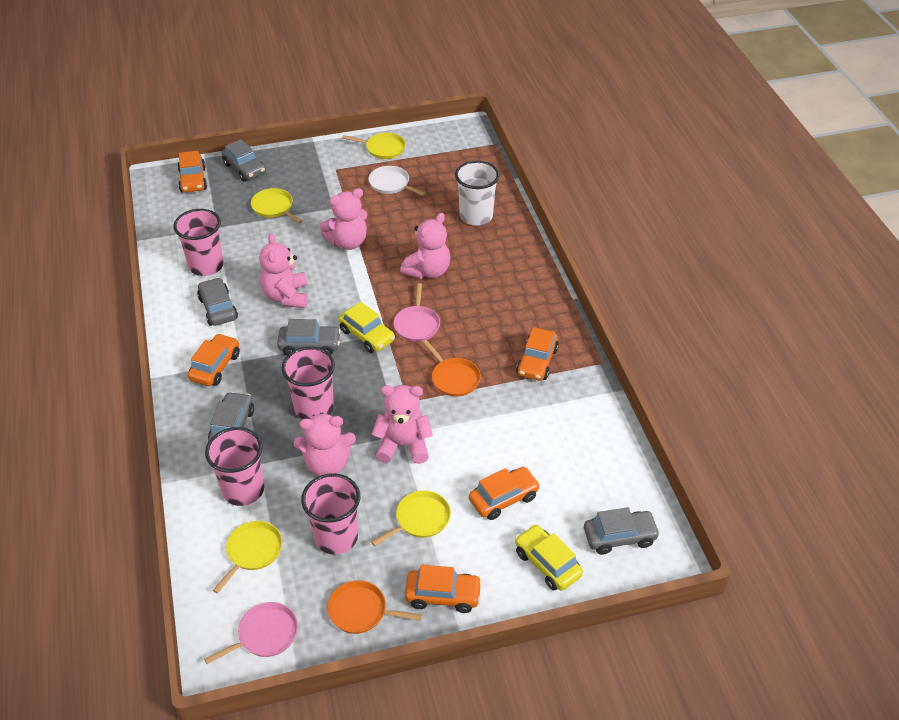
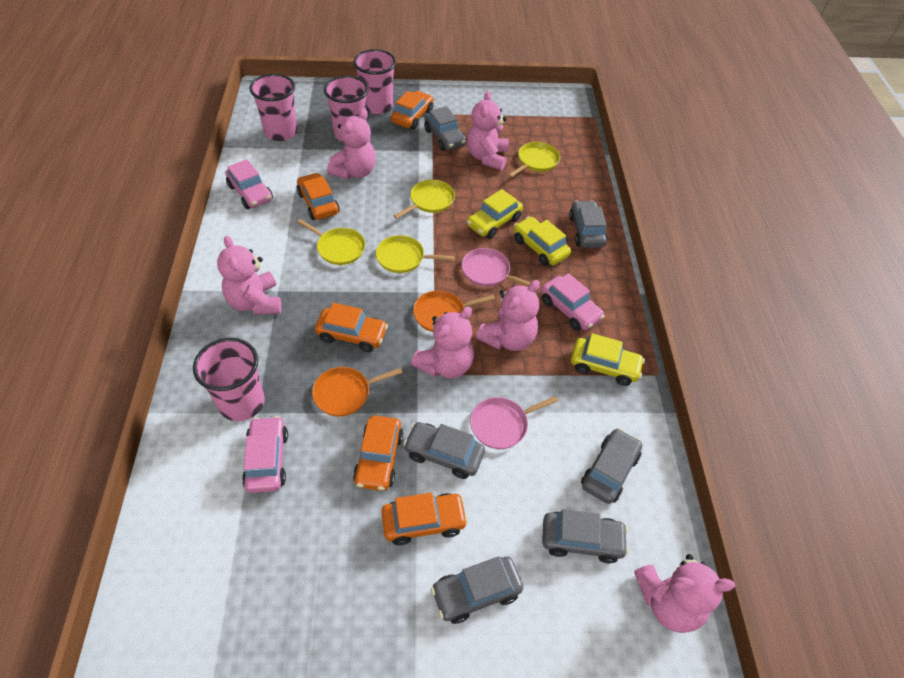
grey car: [197,277,238,326] [208,392,254,442] [222,139,266,182] [277,319,341,355] [584,507,660,555] = 5 -> [403,422,485,479] [424,106,466,151] [431,556,523,624] [542,509,629,564] [569,200,607,248] [581,428,642,504] = 6
pink car: none = 0 -> [225,159,273,209] [242,416,288,493] [541,273,605,331] = 3
pink teddy bear: [259,233,308,308] [294,413,356,476] [320,188,367,250] [372,385,433,464] [400,213,450,279] = 5 -> [217,235,282,315] [327,109,376,179] [411,307,474,379] [467,91,509,170] [476,280,540,351] [634,554,735,633] = 6
white cup: [455,161,499,225] = 1 -> none = 0
white pan: [368,166,426,196] = 1 -> none = 0
yellow car: [338,302,395,353] [515,524,583,591] = 2 -> [467,189,523,239] [514,216,571,266] [571,333,645,386] = 3

